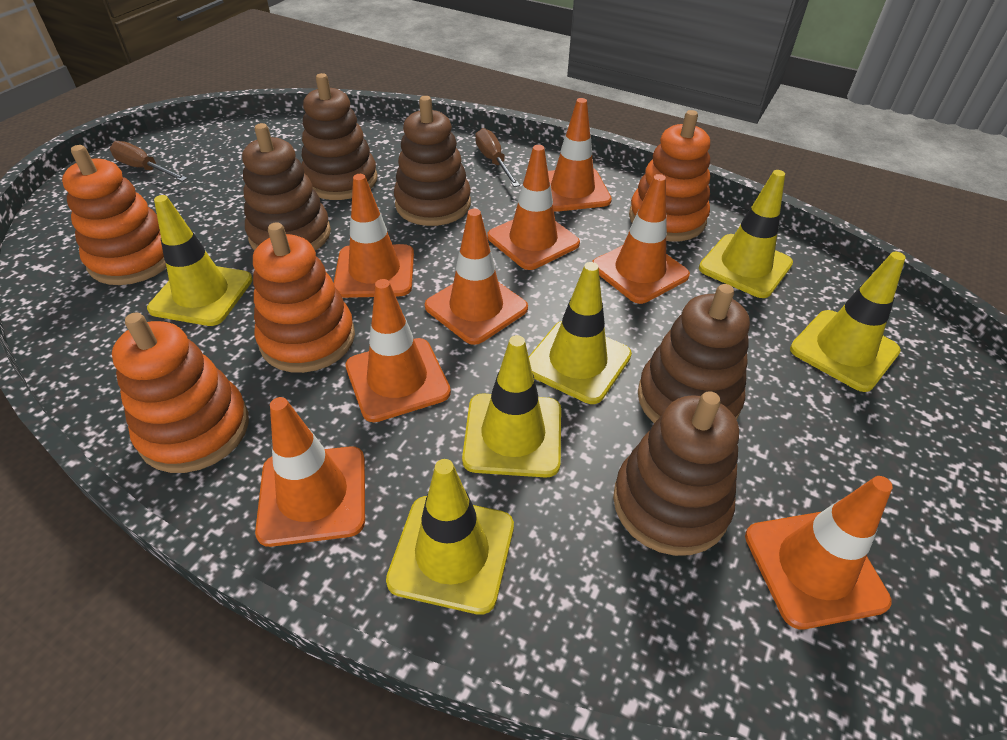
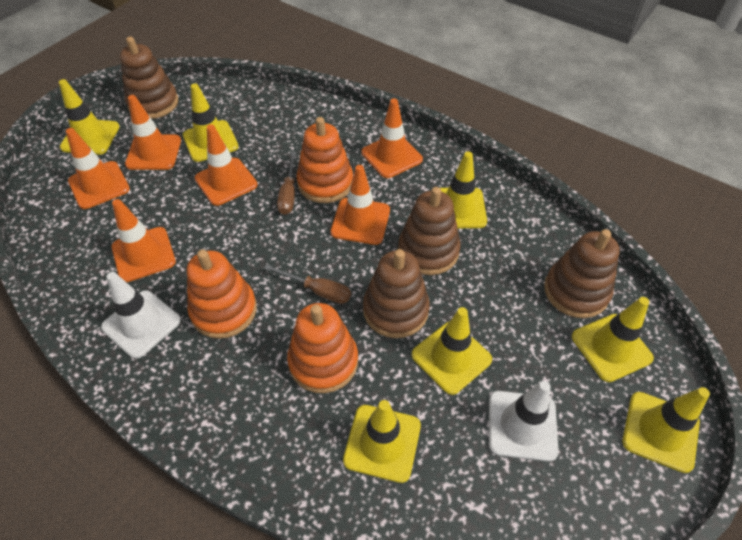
brown stacking toy: [242,123,331,251] [302,73,378,200] [394,96,471,226] [613,391,739,556] [638,284,750,423] = 5 -> [120,37,178,119] [363,249,430,338] [398,187,461,275] [544,229,620,318] = 4
orange stacking toy: [62,145,167,285] [112,313,249,473] [253,222,355,373] [629,110,710,241] = 4 -> [187,249,257,339] [287,303,358,393] [297,117,353,203] = 3
orange traffic cone: [255,397,365,547] [334,174,414,298] [345,279,451,422] [425,209,528,345] [487,145,580,270] [548,98,612,212] [592,174,690,304] [745,476,893,630] = 8 -> [66,128,130,209] [112,199,176,282] [125,95,181,170] [195,124,258,206] [331,165,390,245] [362,98,423,178] = 6
white traffic cone: none = 0 -> [101,272,181,359] [489,381,559,462] = 2
yellow traffic cone: [147,195,253,326] [386,459,514,615] [462,335,561,478] [529,262,632,404] [699,170,793,298] [790,252,906,392] = 6 -> [59,79,120,155] [183,83,238,162] [343,400,421,483] [412,307,492,395] [440,151,487,228] [572,297,654,382] [622,387,710,473] = 7

